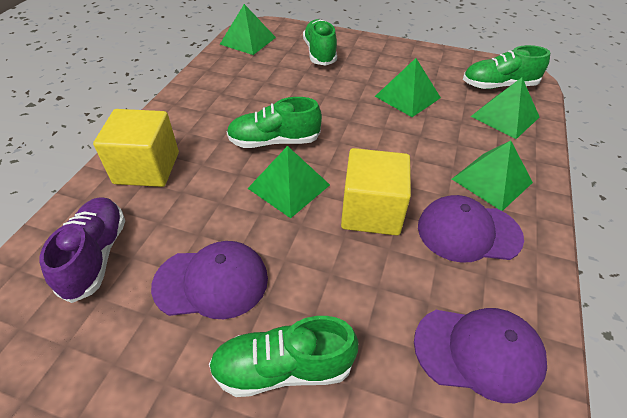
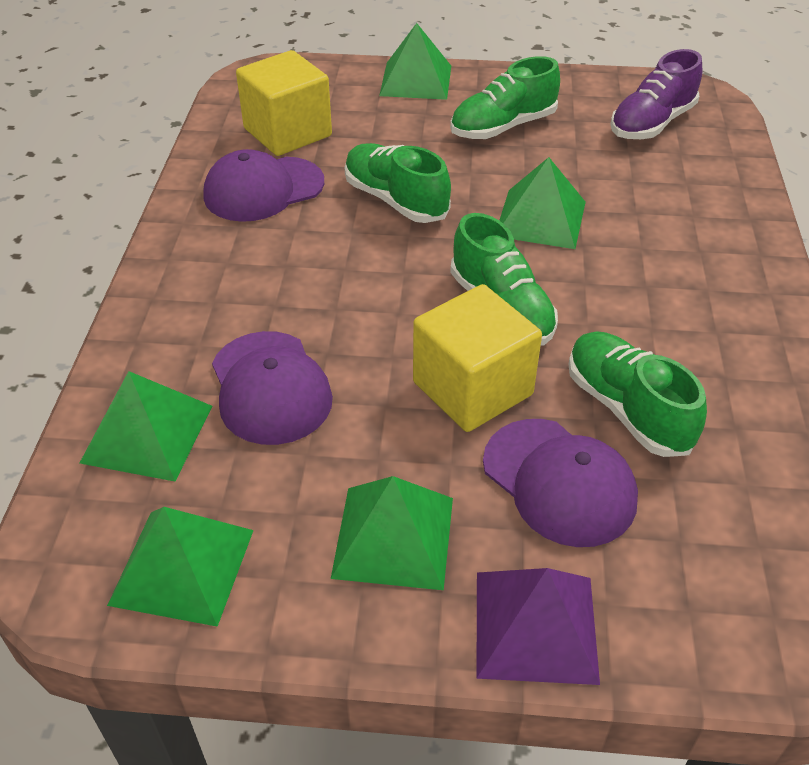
purple pyramid: none = 0 -> [476,568,600,685] = 1

